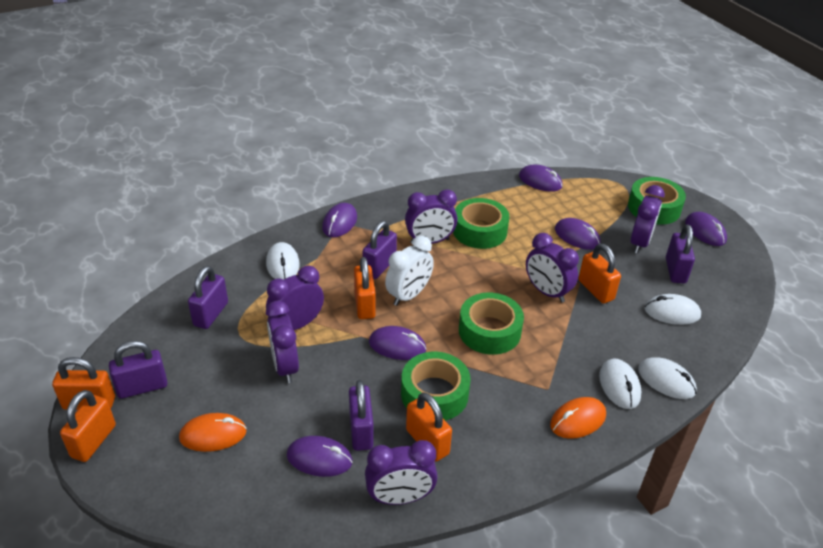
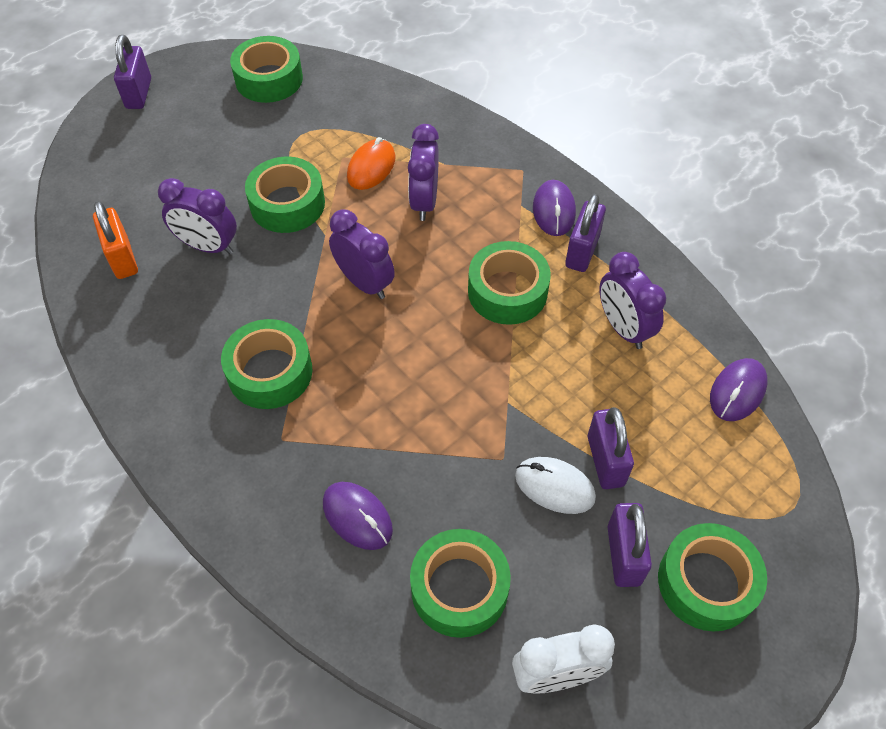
green tape: [401,352,471,421] [453,198,509,249] [459,292,524,355] [628,177,686,225] = 4 -> [221,319,313,409] [230,36,303,103] [245,157,325,233] [410,529,511,638] [468,241,551,325] [658,523,767,632] = 6
orange mouse: [179,413,247,452] [550,397,606,439] = 2 -> [347,137,395,190] = 1
orange padlock: [52,357,115,410] [60,390,116,462] [354,257,376,319] [406,392,452,462] [578,244,621,304] = 5 -> [93,201,138,279] = 1
purple clock: [266,266,324,330] [266,301,299,383] [365,440,438,505] [405,189,458,244] [526,233,579,303] [630,185,665,253] = 6 -> [158,178,237,254] [329,209,395,299] [408,124,439,221] [599,252,666,349] = 4
purple mouse: [287,436,353,477] [322,203,357,237] [369,326,426,360] [519,165,563,192] [555,218,600,250] [685,212,727,246] = 6 -> [323,482,393,550] [533,180,576,236] [710,358,768,421] = 3
purple padlock: [109,341,168,399] [188,266,228,329] [349,380,374,451] [363,221,397,279] [666,225,695,283] = 5 -> [114,35,151,109] [565,194,606,272] [588,407,634,489] [608,503,652,587] = 4
white mouse: [266,242,300,280] [599,359,642,409] [638,357,697,399] [644,294,701,325] = 4 -> [515,457,596,514] = 1

